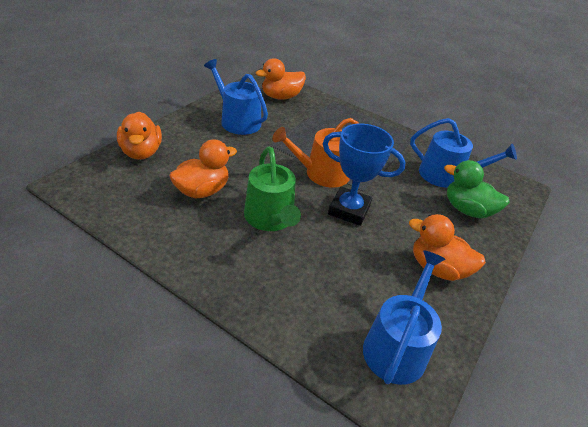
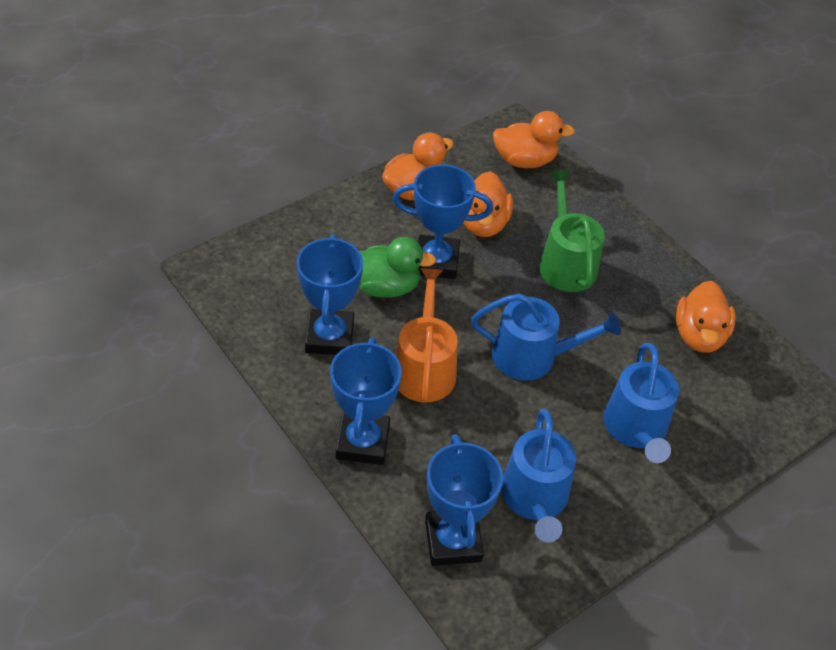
blue trophy: [323,124,406,226] = 1 -> [297,235,363,355] [330,337,402,465] [393,164,493,279] [425,434,503,566] = 4

